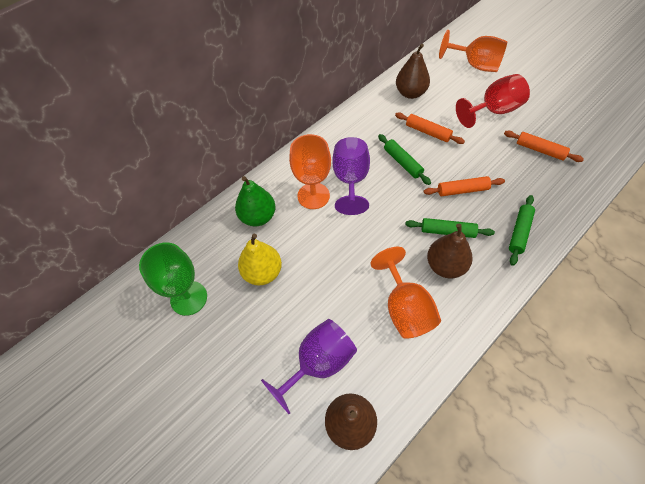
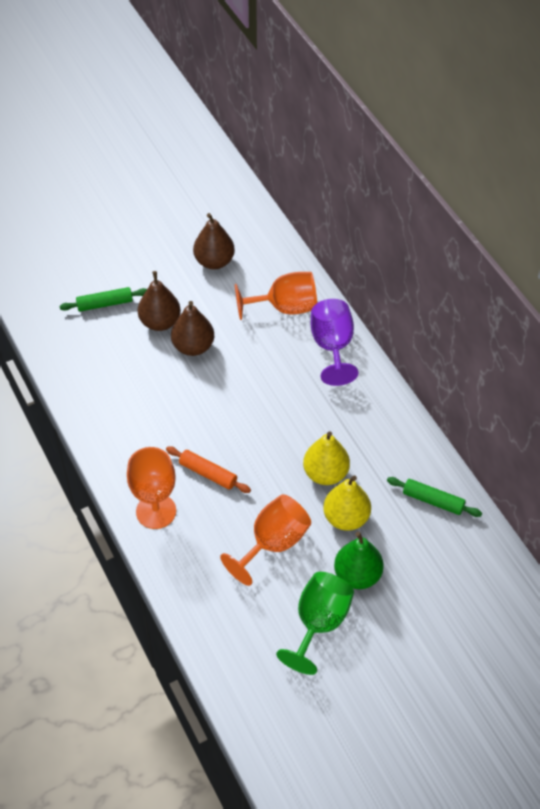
green rolling pin: [378,134,431,185] [405,218,495,238] [509,195,535,266] = 3 -> [60,287,147,312] [387,477,482,517] = 2
orange rolling pin: [395,113,465,144] [424,176,505,196] [504,131,584,162] = 3 -> [166,446,251,493] = 1
purple goblet: [261,319,357,414] [332,137,370,215] = 2 -> [311,299,358,386] = 1
red goblet: [456,74,530,128] = 1 -> none = 0
yellow pear: [238,234,282,285] = 1 -> [303,431,350,485] [323,475,371,531] = 2

